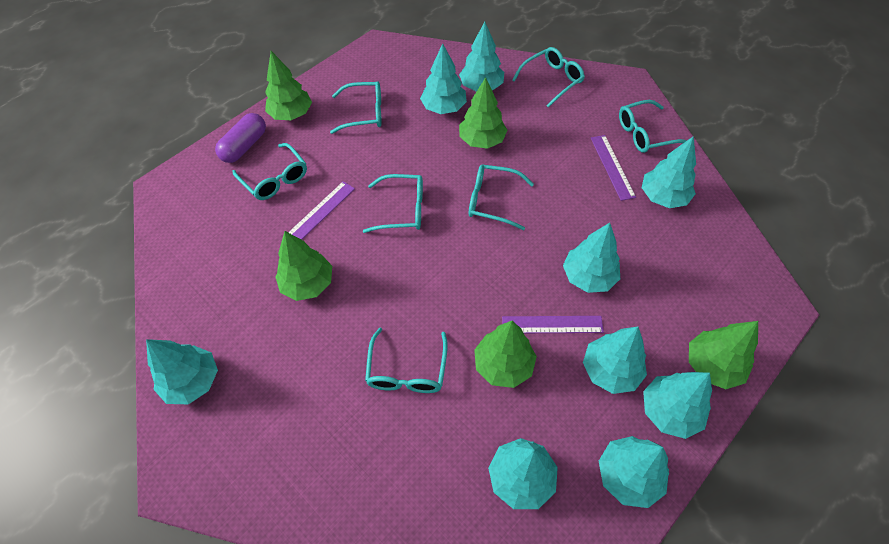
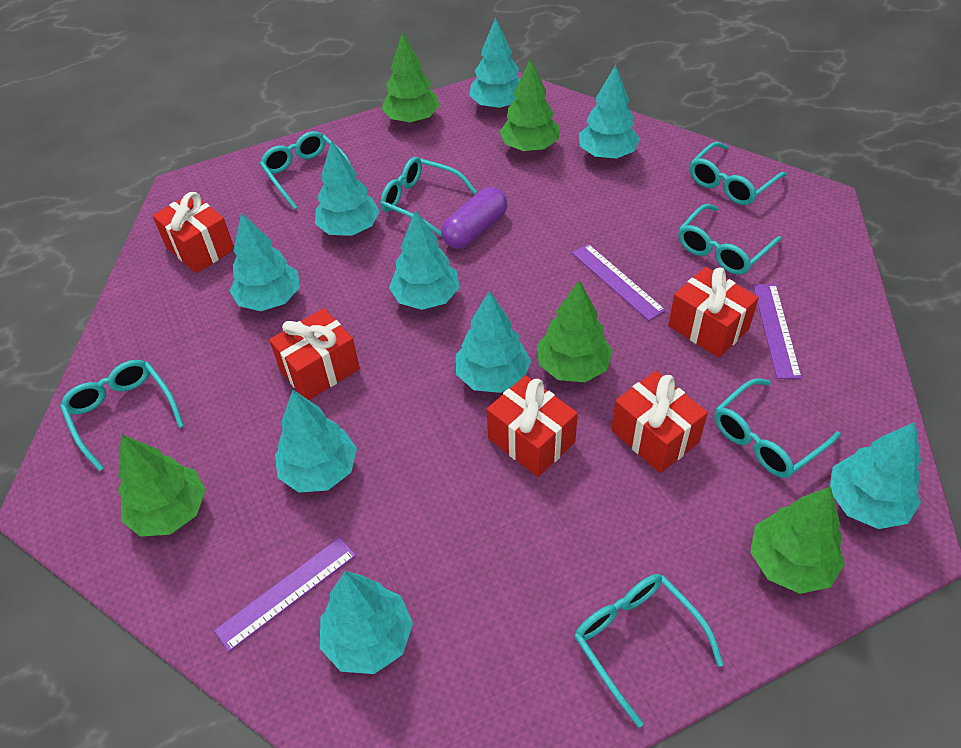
red gift: none = 0 -> [152,192,234,273] [269,308,360,400] [487,375,578,477] [611,371,708,473] [668,267,759,358] = 5

